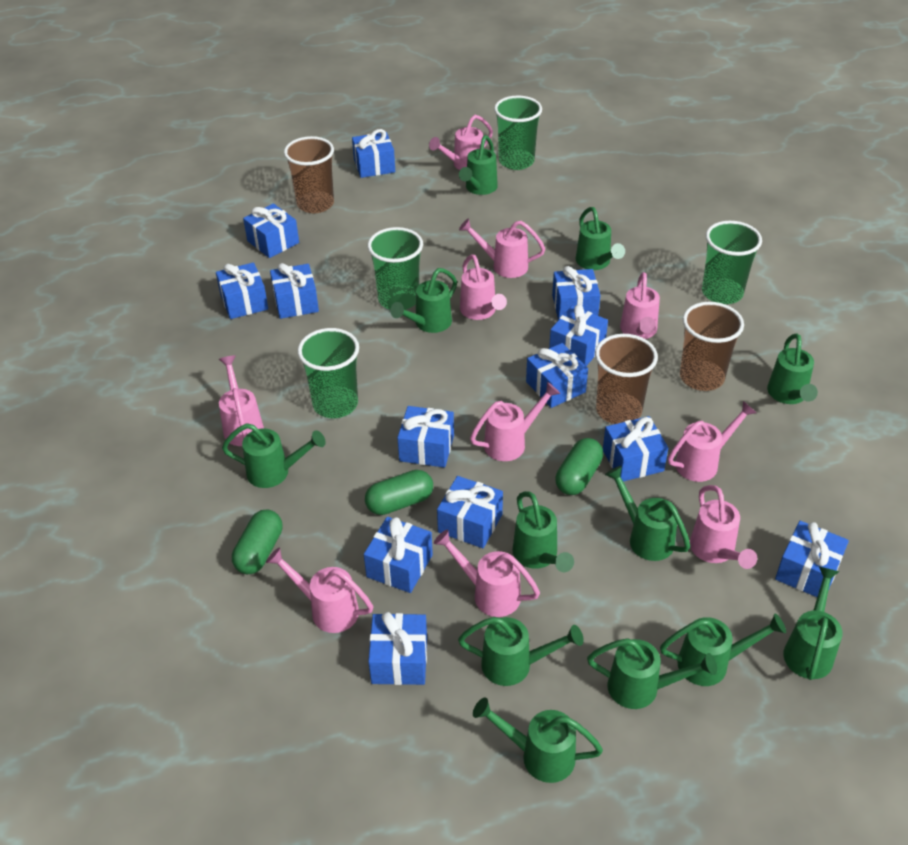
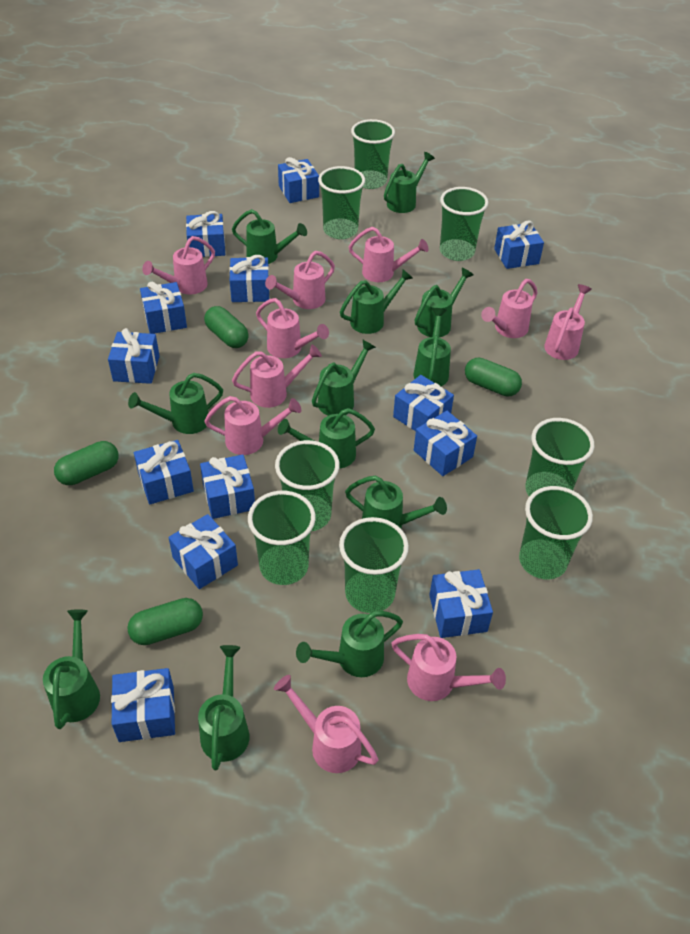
brown cup: [284,136,334,213] [595,334,658,424] [680,302,744,391] = 3 -> none = 0
green capsule: [232,510,282,574] [365,470,433,515] [555,438,603,495] = 3 -> [54,441,118,485] [127,598,203,645] [204,306,249,348] [465,357,522,397] = 4
green cup: [297,328,359,418] [368,227,423,310] [494,96,542,170] [702,221,762,304] = 4 -> [248,491,316,585] [275,440,340,531] [318,166,365,239] [339,517,409,613] [351,119,395,189] [440,187,488,261] [519,486,593,579] [525,418,594,496] = 8

